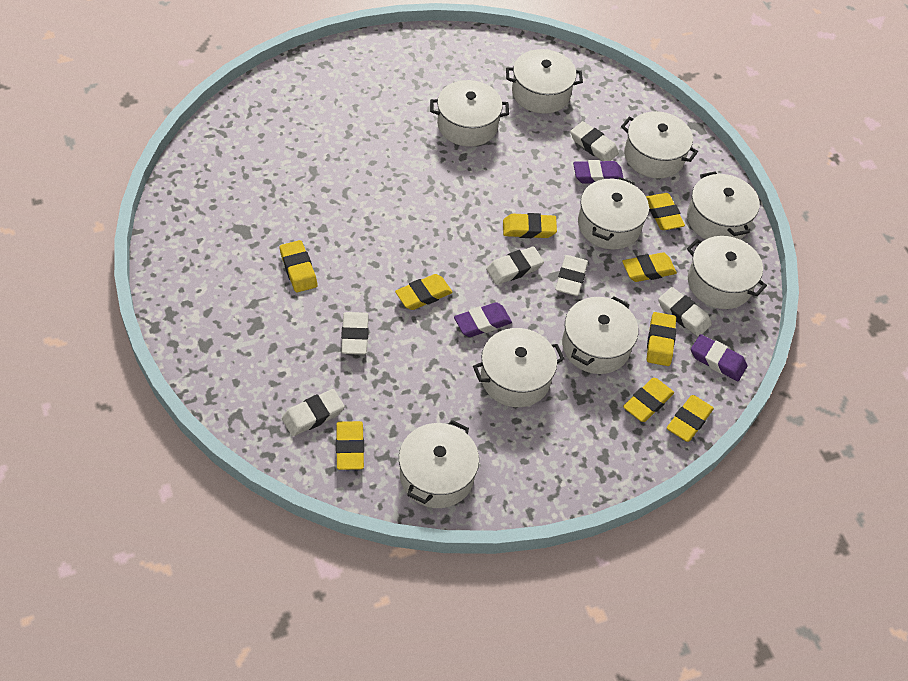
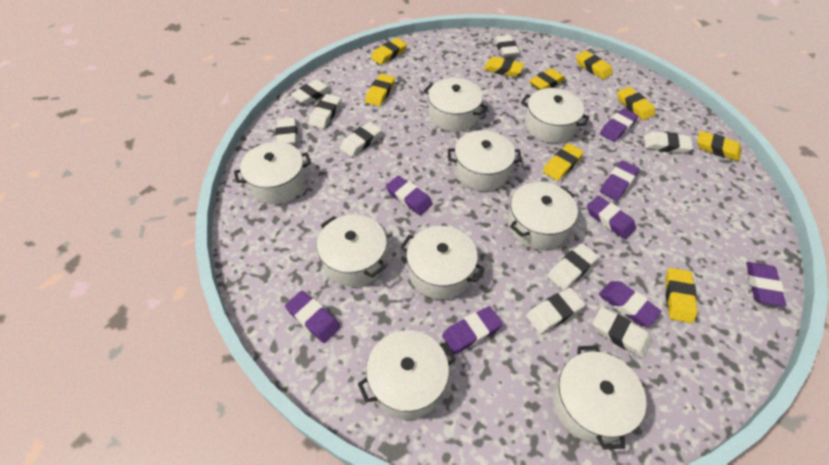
purple eraser: [454,302,512,337] [573,160,624,184] [691,334,747,381] = 3 -> [285,291,341,343] [386,176,433,215] [442,306,503,354] [587,196,636,239] [599,281,662,326] [600,108,638,142] [600,160,639,201] [746,262,786,307] = 8
white eraser: [282,389,345,436] [341,312,369,354] [486,246,544,285] [555,255,588,296] [570,121,619,161] [658,287,712,337] = 6 -> [276,117,297,144] [291,79,332,105] [309,94,341,129] [340,122,382,157] [494,35,520,57] [526,288,585,334] [547,243,599,290] [593,307,652,359] [644,131,693,153] = 9

